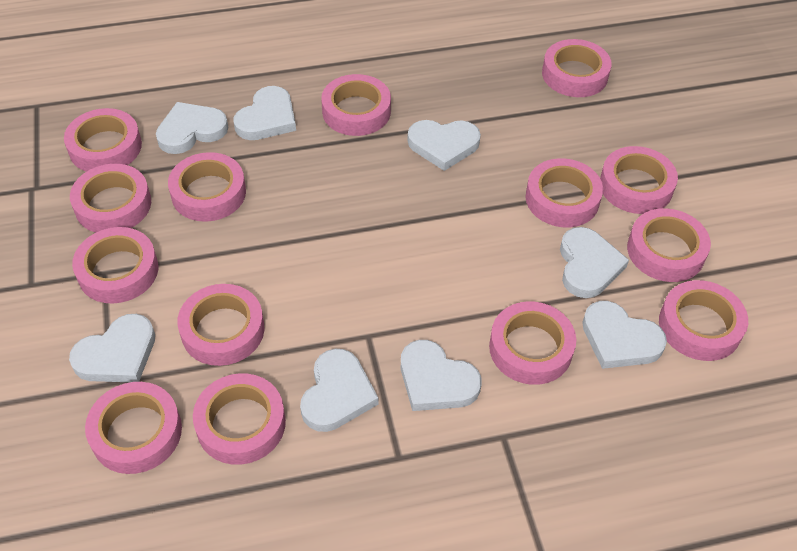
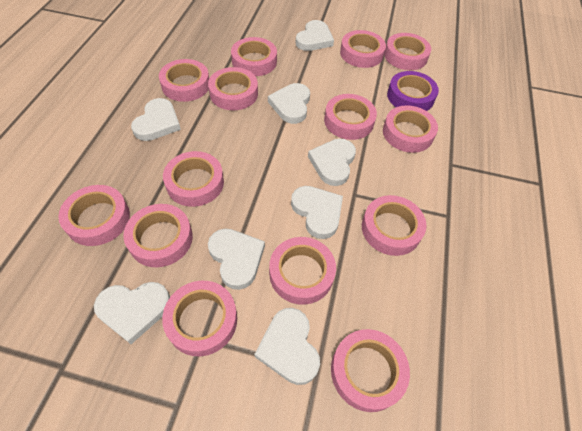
purple tape: none = 0 -> [387,71,439,111] = 1

